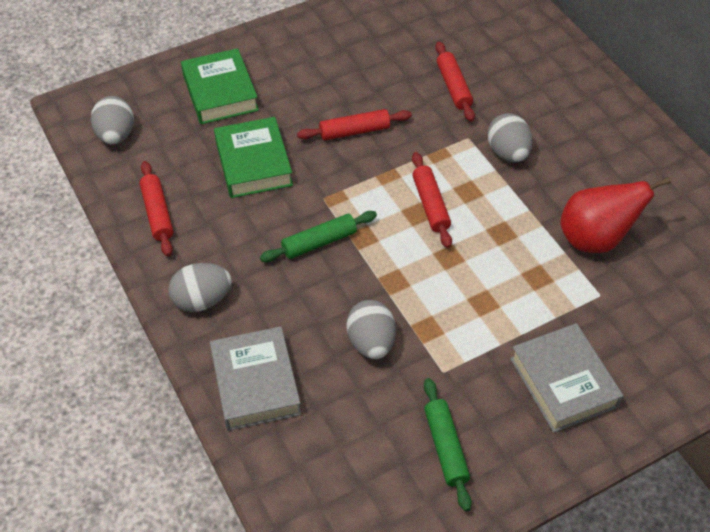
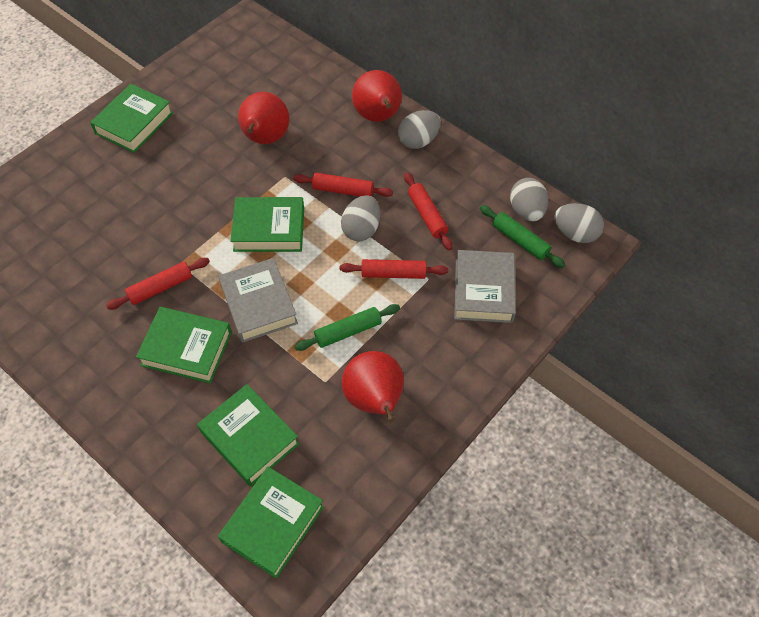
green book: [181,48,259,124] [214,117,293,198] = 2 -> [90,84,173,153] [136,307,232,383] [197,384,300,486] [218,467,324,579] [230,197,304,252] = 5
red pear: [560,177,671,253] = 1 -> [238,92,289,144] [342,351,404,423] [352,70,402,122] = 3

